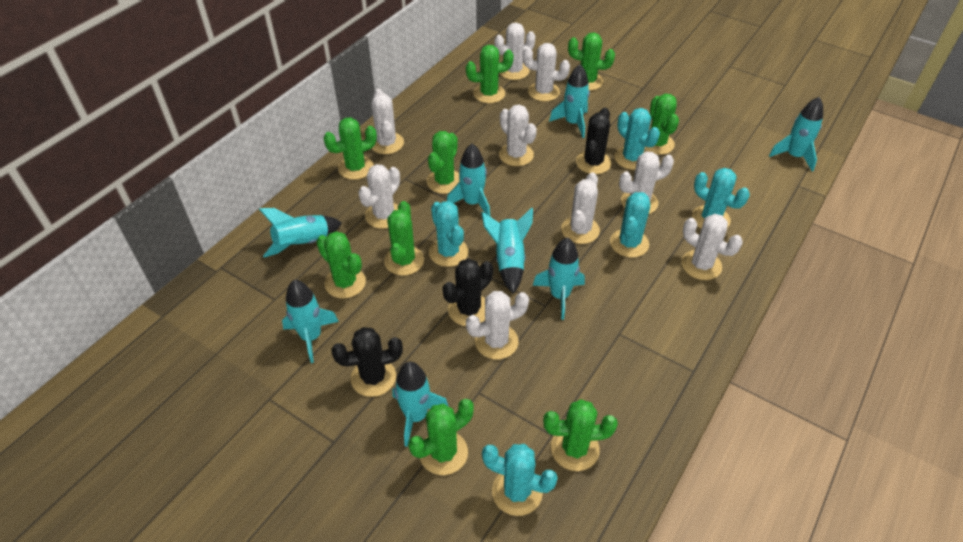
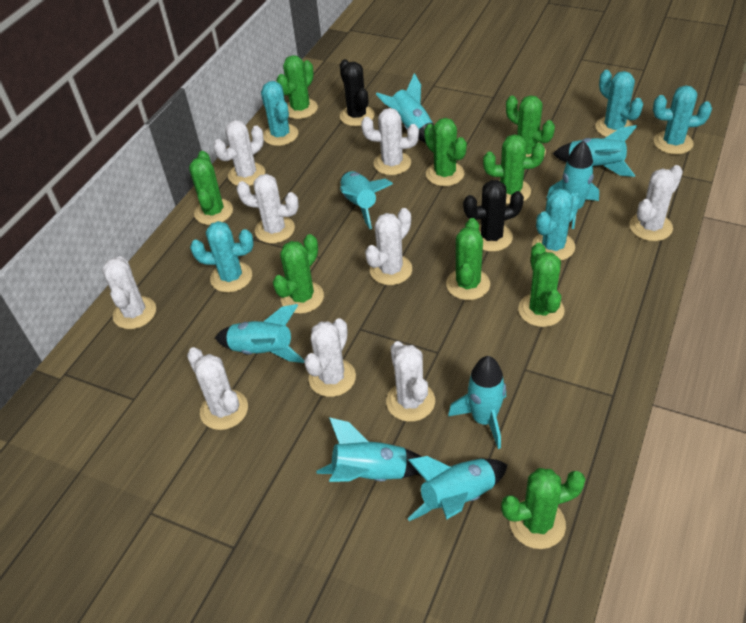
black cactus: [331,327,403,397] [442,258,493,326] [576,108,611,174] = 3 -> [340,59,375,126] [463,180,524,252] = 2

